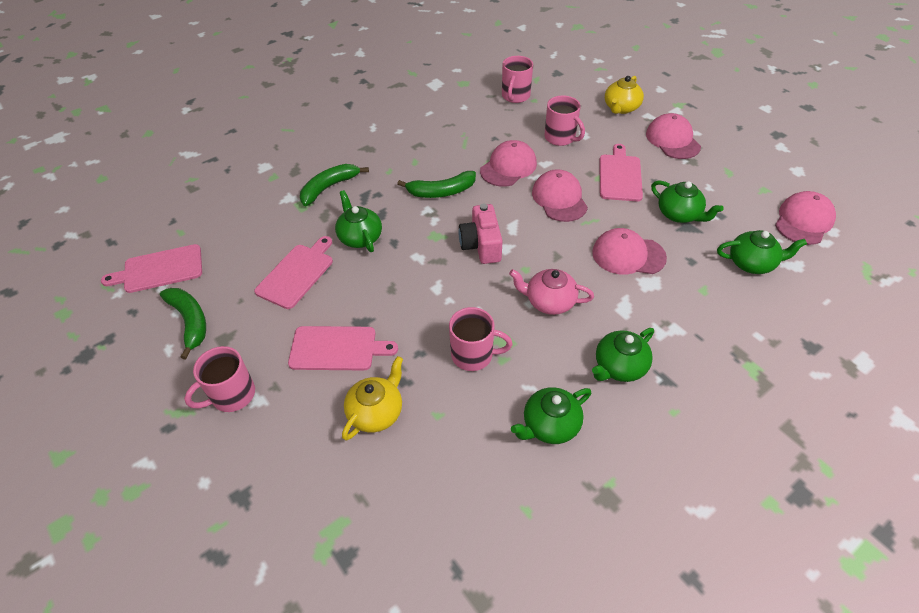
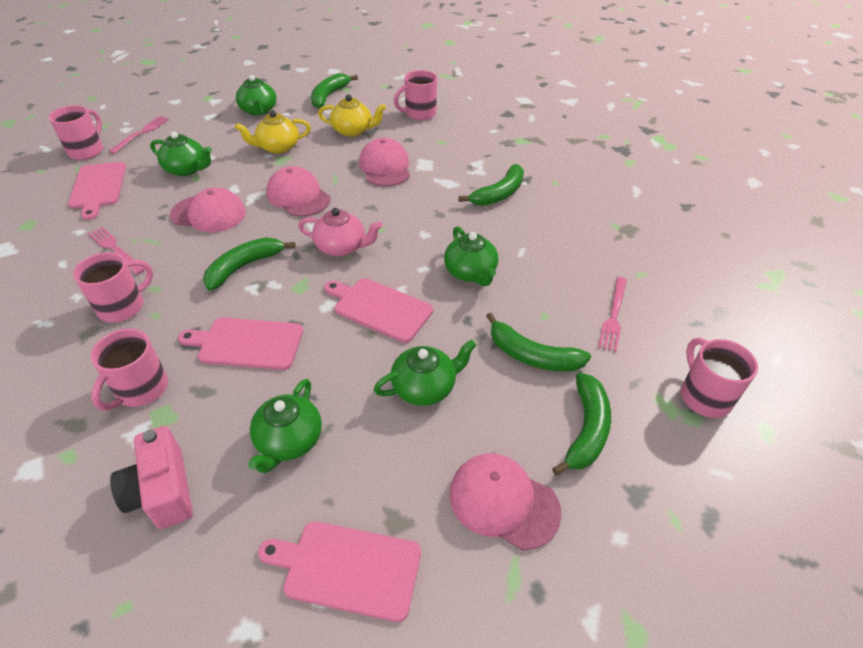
green banana: [160,288,206,360] [300,164,369,206] [397,171,476,198] = 3 -> [203,238,296,291] [311,73,358,109] [458,164,524,206] [486,313,591,372] [552,372,611,475] = 5
pink cap: [480,140,537,187] [532,169,588,222] [592,228,667,275] [646,113,701,159] [775,191,836,245] = 5 -> [170,188,246,233] [266,166,330,217] [359,138,410,186] [449,453,561,551] = 4
pink fork: none = 0 -> [88,227,145,275] [108,116,169,154] [598,277,627,352] = 3
pink mug: [184,346,255,412] [449,307,513,371] [502,56,533,103] [545,95,585,146] = 4 -> [49,105,103,160] [73,252,153,322] [91,328,168,410] [394,70,437,120] [681,338,758,418] = 5

